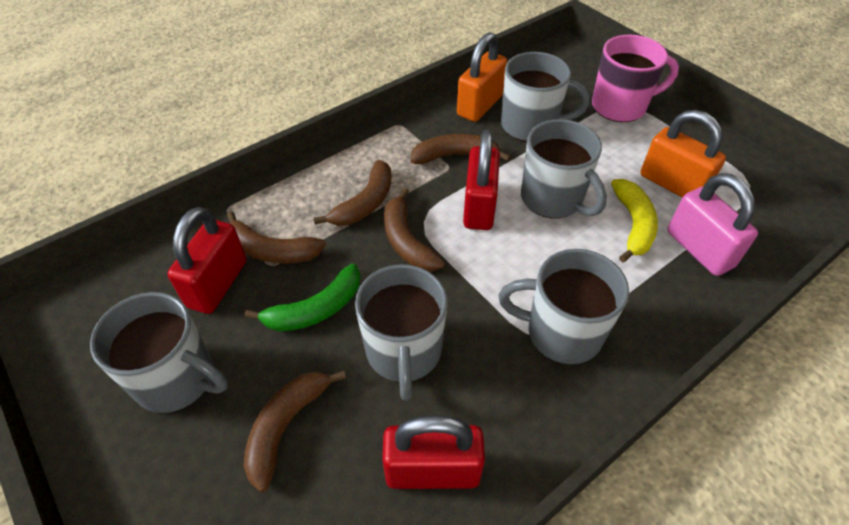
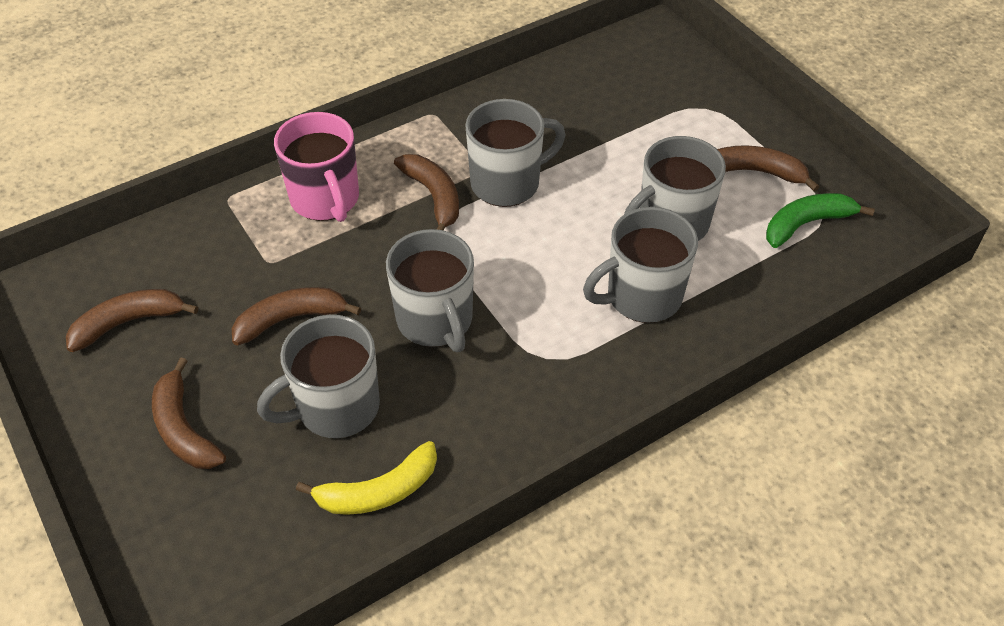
orange padlock: [457,32,508,122] [640,110,726,197] = 2 -> none = 0
pink padlock: [667,173,758,276] = 1 -> none = 0
red padlock: [167,207,246,314] [382,415,485,489] [463,130,500,230] = 3 -> none = 0

